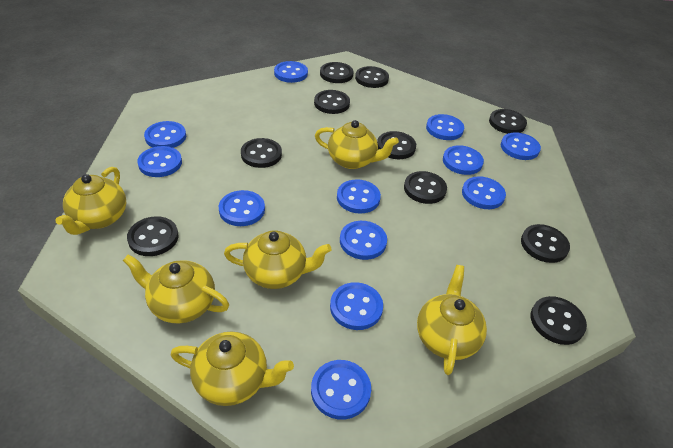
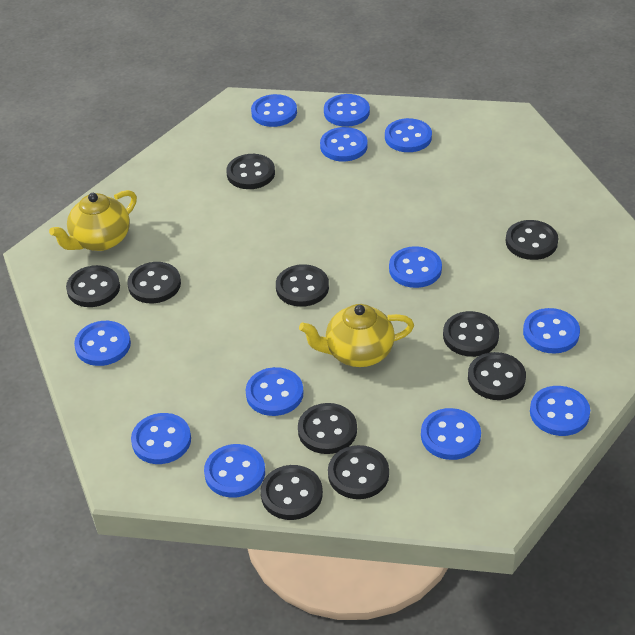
yellow teapot: [55,167,126,235] [123,254,229,323] [170,332,294,406] [224,230,331,289] [315,120,399,169] [417,265,487,375] = 6 -> [49,190,137,251] [299,304,414,367] = 2

